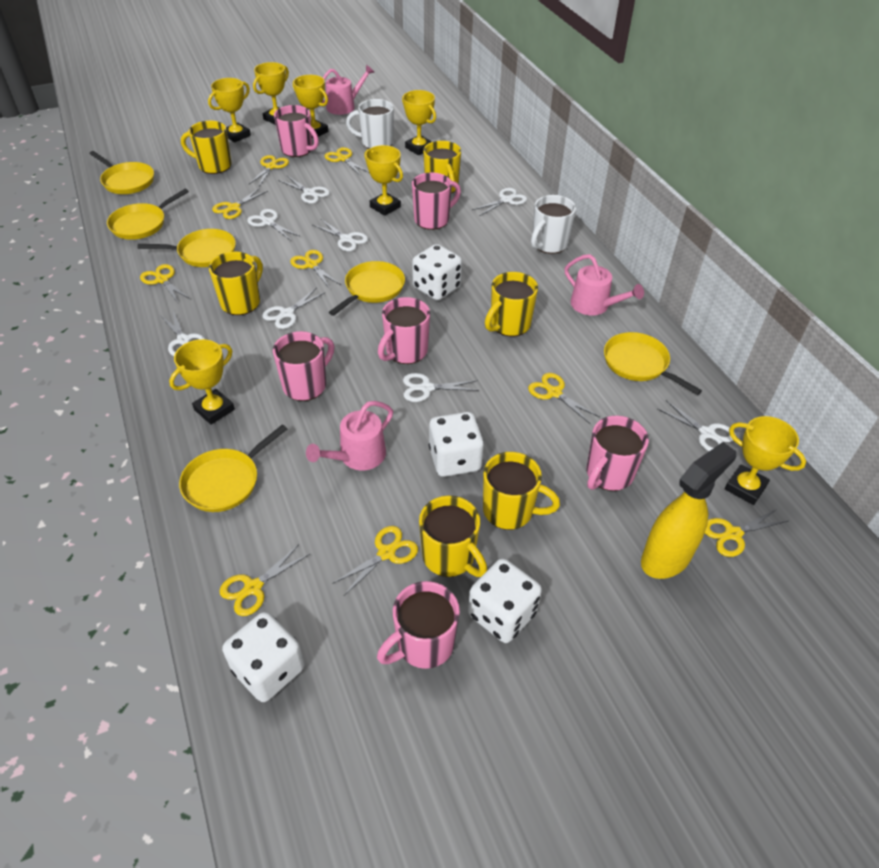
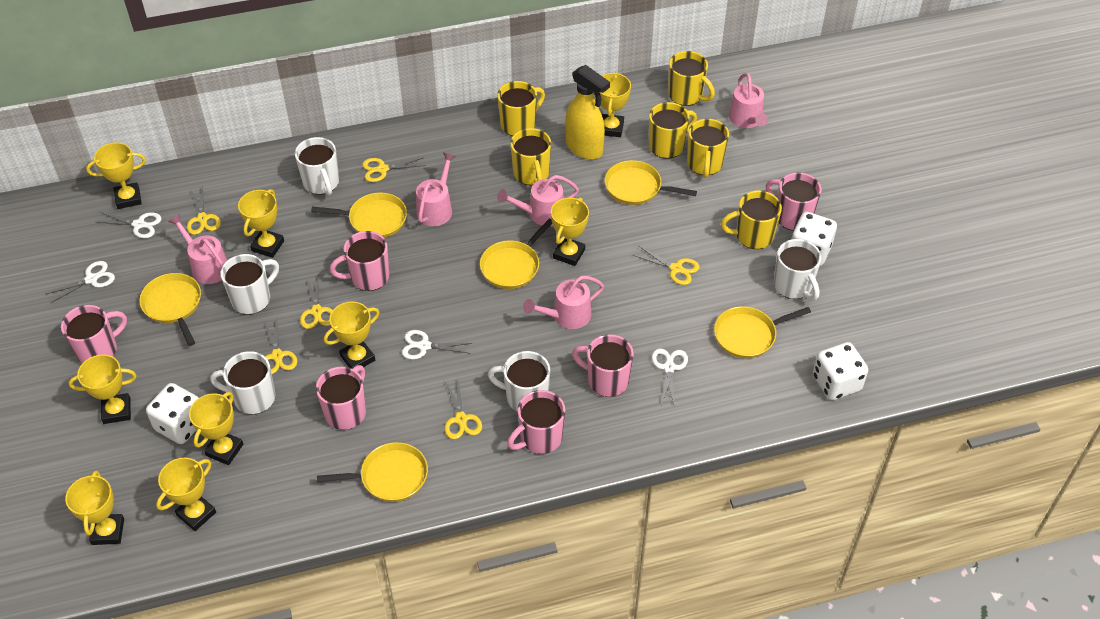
pink watering can: [306,401,393,470] [322,65,374,115] [565,254,644,316] = 3 -> [168,214,227,284] [416,153,456,226] [497,175,579,226] [523,276,604,329] [729,73,768,128] = 5
white dice: [222,612,304,702] [412,244,462,300] [429,412,484,477] [468,558,542,643] = 4 -> [146,383,198,444] [791,212,837,266] [813,342,868,400] = 3
white mug: [346,99,394,149] [531,195,576,254] = 2 -> [210,351,275,414] [220,254,279,315] [295,137,339,195] [488,351,550,412] [774,239,821,301] = 5
white scissors: [160,311,205,356] [247,209,299,241] [262,287,326,329] [278,175,330,204] [313,219,368,251] [403,373,479,402] [472,188,527,216] [657,400,736,451] = 8 -> [46,261,115,303] [98,212,161,238] [402,330,472,360] [652,348,688,407] = 4
yellow scissors: [140,264,190,303] [212,188,268,219] [219,544,310,616] [249,155,289,187] [290,250,341,288] [325,147,369,175] [332,526,418,596] [528,373,600,424] [705,509,788,557] = 9 -> [187,185,221,235] [264,317,297,374] [300,274,333,329] [362,158,426,182] [445,379,482,439] [633,246,699,285] = 6
yellow trophy: [169,339,235,425] [208,78,251,142] [253,62,289,125] [293,75,328,138] [364,145,403,216] [402,90,436,155] [725,416,806,505] = 7 -> [65,471,124,545] [69,354,137,424] [86,142,146,209] [156,458,216,531] [189,392,243,465] [238,189,284,258] [324,301,379,368] [551,198,589,266] [600,72,631,137] = 9

